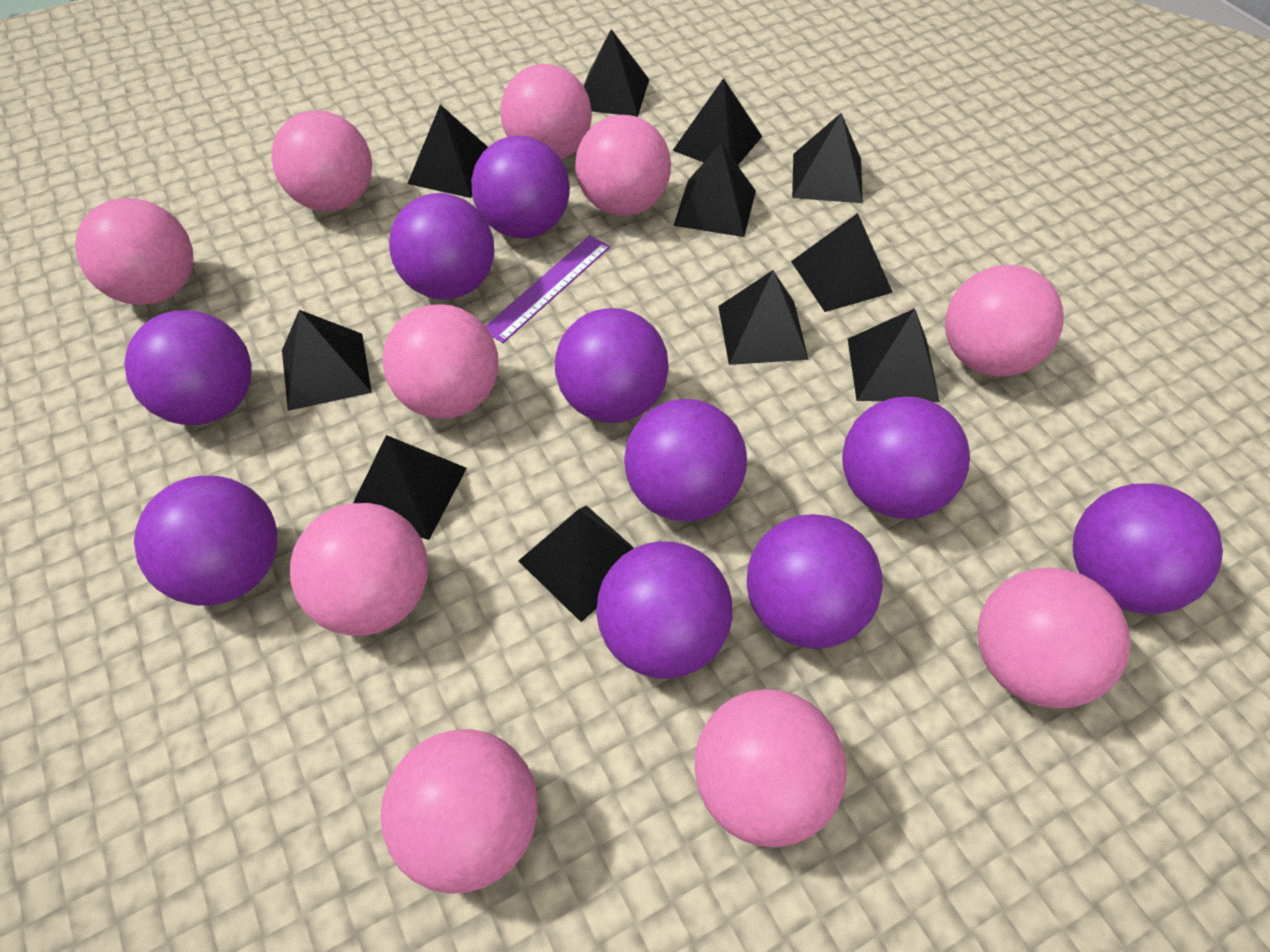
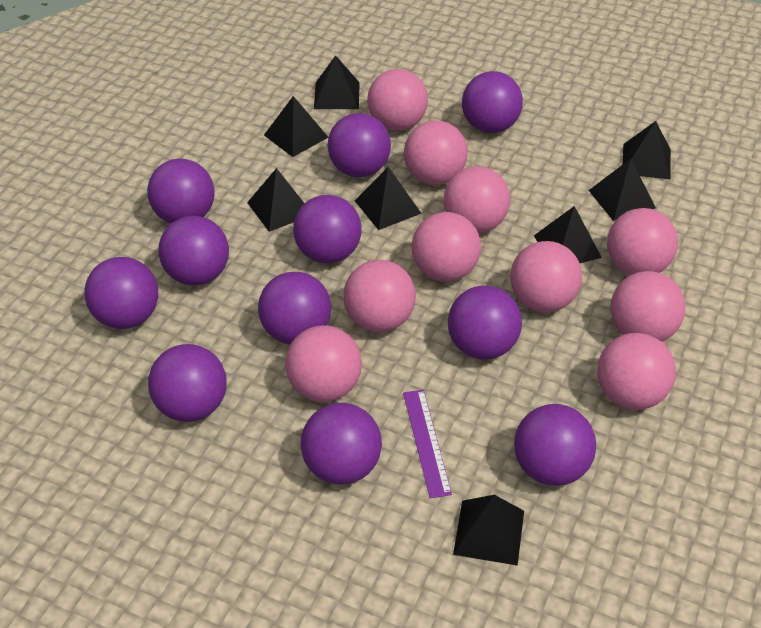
black pyramid: [282,310,372,411] [353,435,467,540] [408,105,488,198] [518,505,634,622] [584,29,649,117] [672,78,762,165] [674,143,756,237] [718,270,809,365] [791,213,893,312] [792,113,863,203] [848,308,940,402] = 11 -> [247,168,305,232] [264,96,328,157] [314,55,360,109] [355,167,422,230] [453,495,524,566] [534,206,602,263] [588,159,656,221] [622,121,671,180] = 8
purple ball: [124,310,252,425] [134,476,277,606] [389,193,494,300] [471,136,570,238] [555,308,669,423] [596,541,732,679] [624,399,747,522] [747,514,883,649] [842,396,970,519] [1073,483,1223,614] = 10 -> [84,257,158,329] [147,159,214,223] [148,344,227,422] [158,216,229,286] [258,272,331,345] [293,195,362,263] [301,403,382,485] [327,113,391,177] [448,286,522,360] [462,71,523,133] [514,404,596,486] = 11

